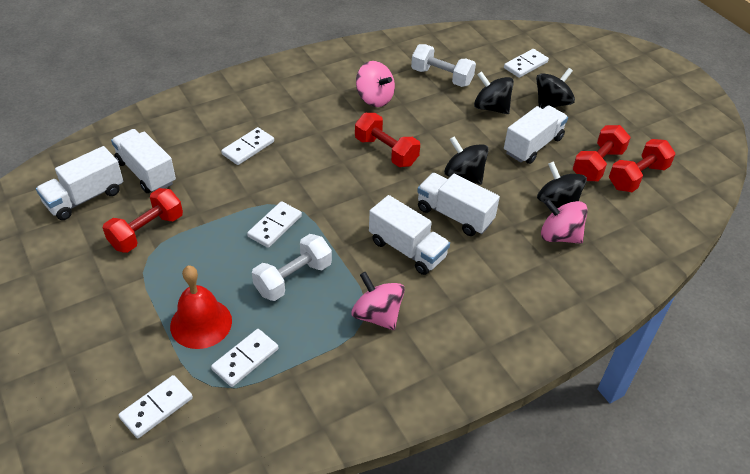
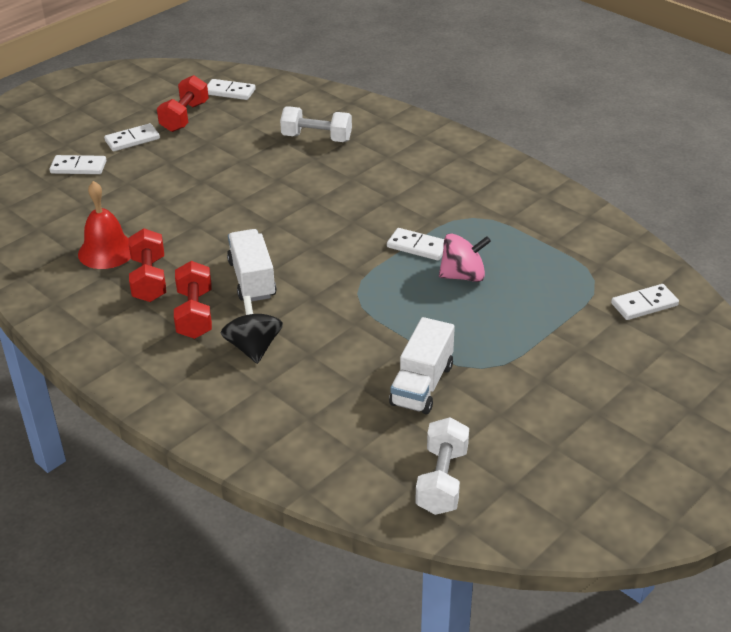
black spinning top: [444,136,489,185] [474,71,514,114] [536,68,575,109] [537,161,587,208] = 4 -> [221,296,283,364] = 1
pink spinning top: [351,272,405,330] [356,61,395,107] [541,198,588,244] = 3 -> [439,233,491,282] = 1
red dumbbell: [103,188,183,253] [355,113,420,167] [573,125,631,181] [609,139,675,192] = 4 -> [128,228,166,302] [157,75,209,132] [174,261,212,339] = 3
white truck: [36,146,123,220] [111,129,176,193] [369,195,450,275] [417,173,500,236] [504,105,568,164] = 5 -> [227,229,277,302] [389,317,455,414] = 2

